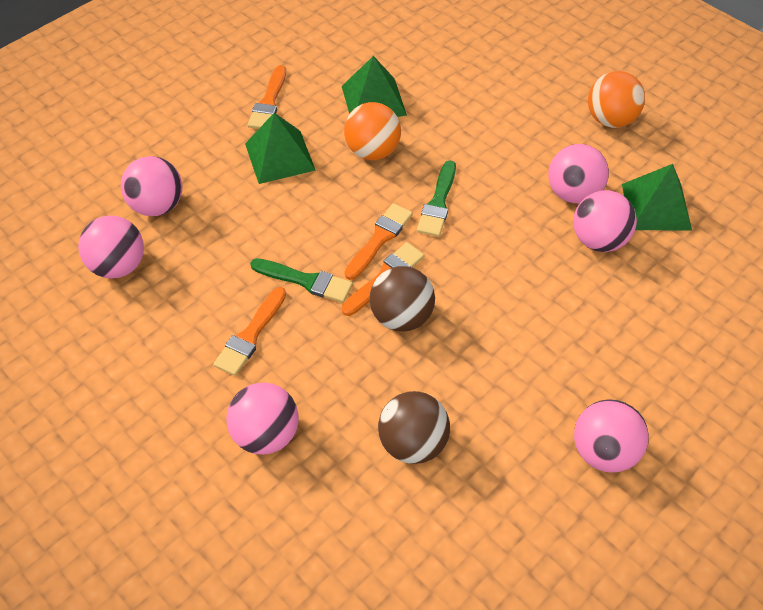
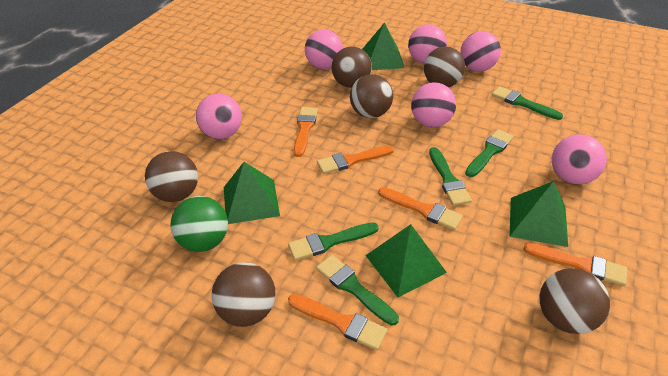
brown ball: [370,266,435,332] [378,391,450,464] = 2 -> [145,151,198,202] [212,262,275,327] [332,47,372,88] [350,74,393,118] [424,47,465,87] [540,268,610,334] = 6
green ball: none = 0 -> [171,196,228,252] = 1
green brush: [250,258,353,303] [417,160,456,237] = 2 -> [288,222,379,261] [316,255,399,326] [429,147,472,206] [465,129,514,177] [492,86,563,120] = 5
green pyramid: [245,113,316,184] [342,56,407,117] [622,164,692,231] = 3 -> [224,162,280,224] [362,22,405,70] [365,224,447,297] [510,181,568,247] = 4
orange ball: [344,102,401,160] [588,71,645,128] = 2 -> none = 0
orange brush: [213,287,286,376] [248,65,286,129] [342,242,424,316] [345,203,413,280] = 4 -> [288,294,387,350] [294,107,318,157] [317,145,394,174] [378,187,463,230] [523,243,627,286] = 5

